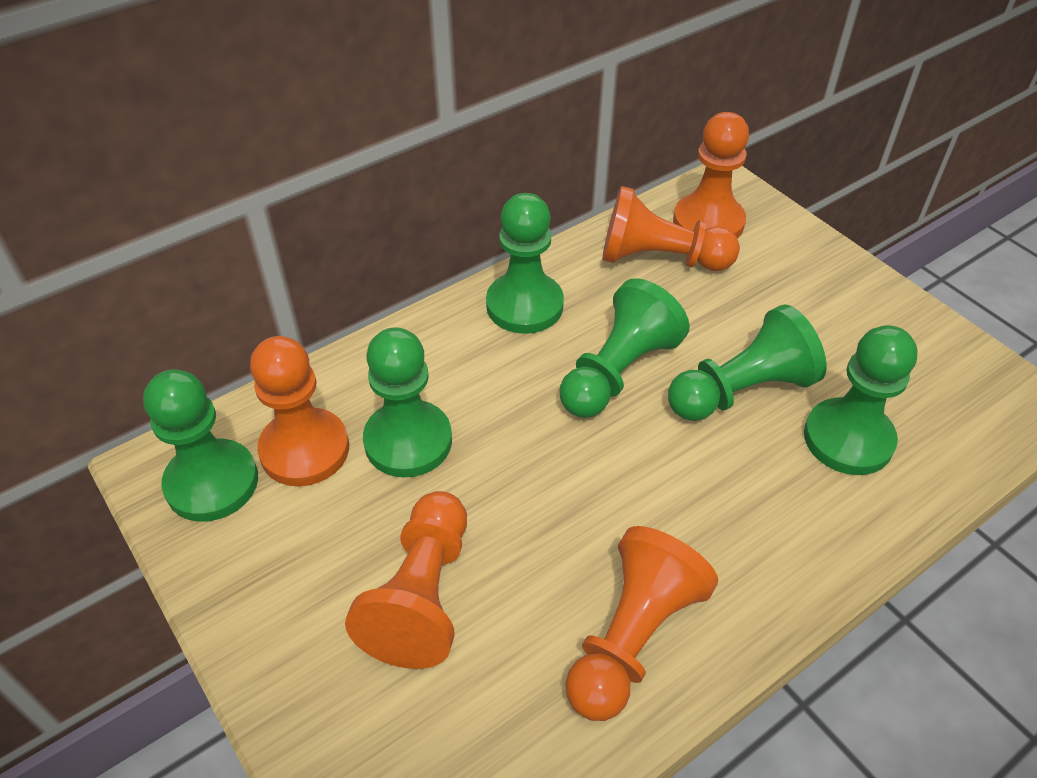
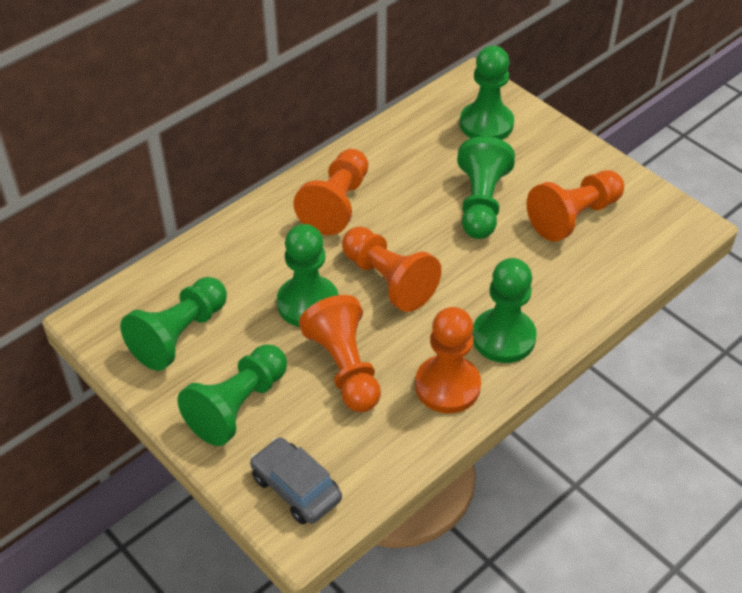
grey car: none = 0 -> [250,437,342,524] = 1

